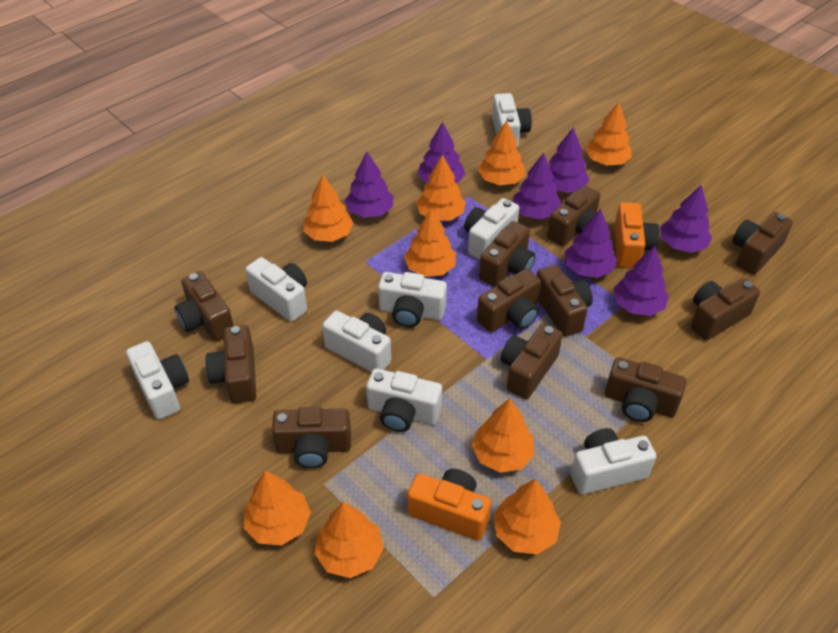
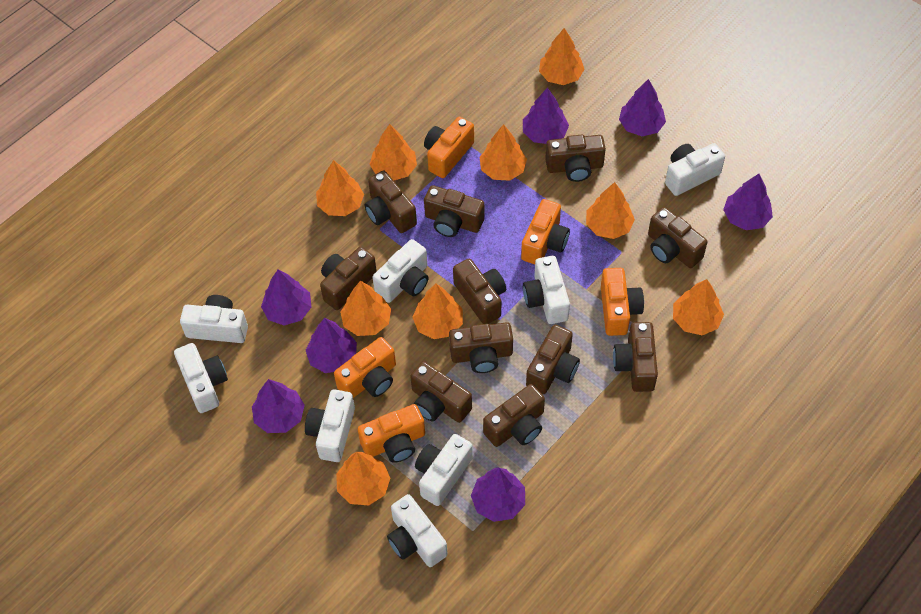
orange camera: [407,469,491,541] [614,202,660,268] = 2 -> [334,337,396,398] [358,404,425,463] [424,117,474,178] [521,199,570,264] [601,268,644,336] = 5

